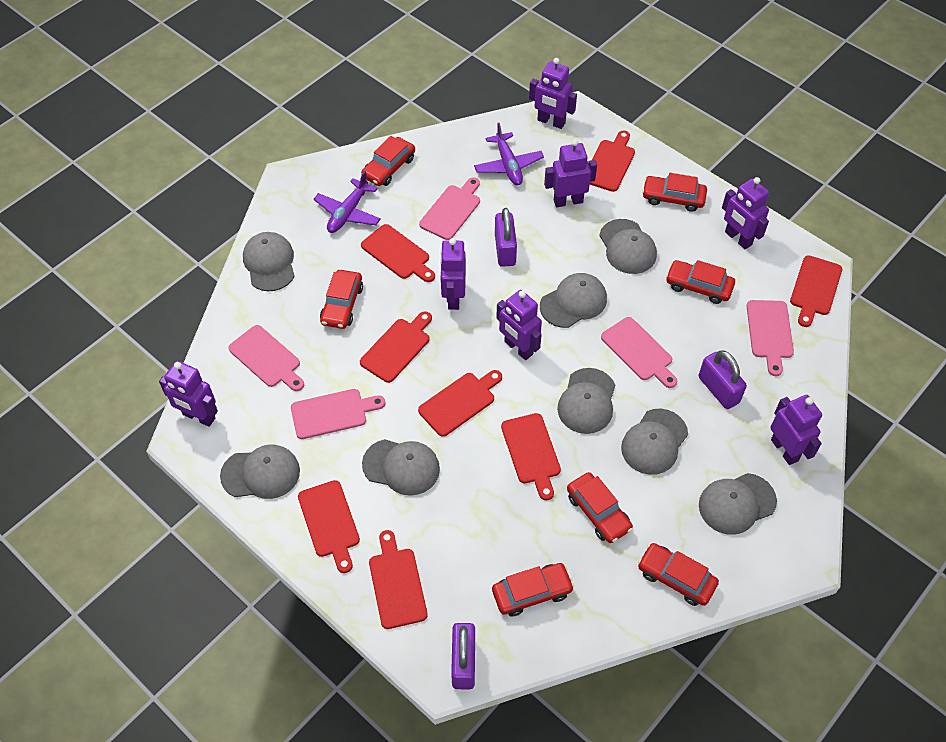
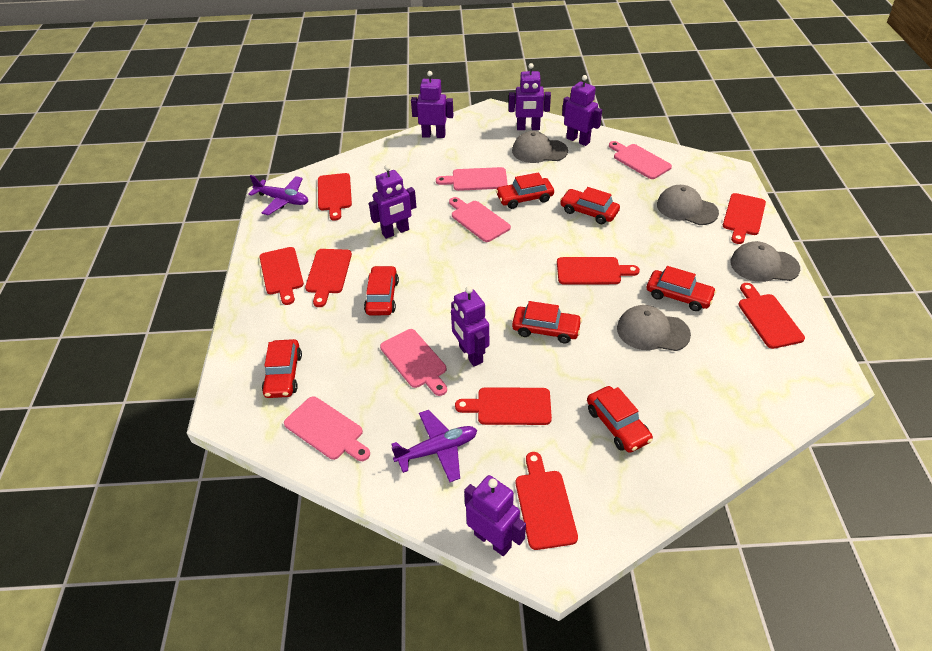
grey cap: [220,444,300,499] [243,232,295,291] [362,439,440,496] [540,273,607,328] [557,368,615,434] [599,219,657,274] [621,409,688,475] [699,473,777,535] = 8 -> [512,131,568,163] [617,305,691,351] [657,185,719,225] [730,241,800,282] = 4
purple padlock: [451,623,475,689] [495,208,517,267] [698,350,747,409] = 3 -> none = 0
purple robot: [159,361,218,427] [440,238,466,310] [496,290,542,360] [529,58,577,129] [544,139,597,207] [722,177,769,249] [770,395,822,465] = 7 -> [369,164,416,239] [411,71,453,138] [451,286,489,366] [464,475,526,556] [509,63,551,130] [562,75,602,146] = 6

